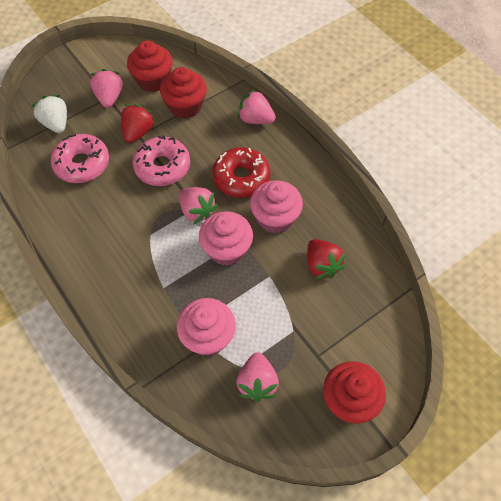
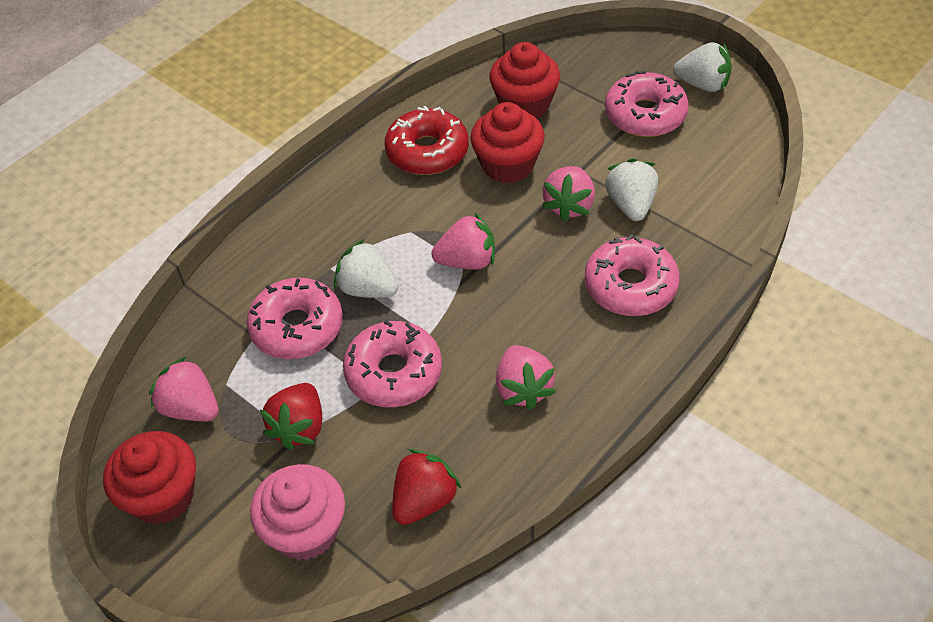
pink cupcake: [177,298,236,356] [199,211,253,266] [250,180,303,234] = 3 -> [250,464,345,561] = 1
pink donut: [51,134,109,183] [132,135,190,186] = 2 -> [247,278,343,359] [343,320,442,407] [585,234,680,316] [605,71,689,137] = 4
white strawberry: [32,95,67,133] = 1 -> [334,239,398,298] [605,158,658,221] [673,42,732,92] = 3

